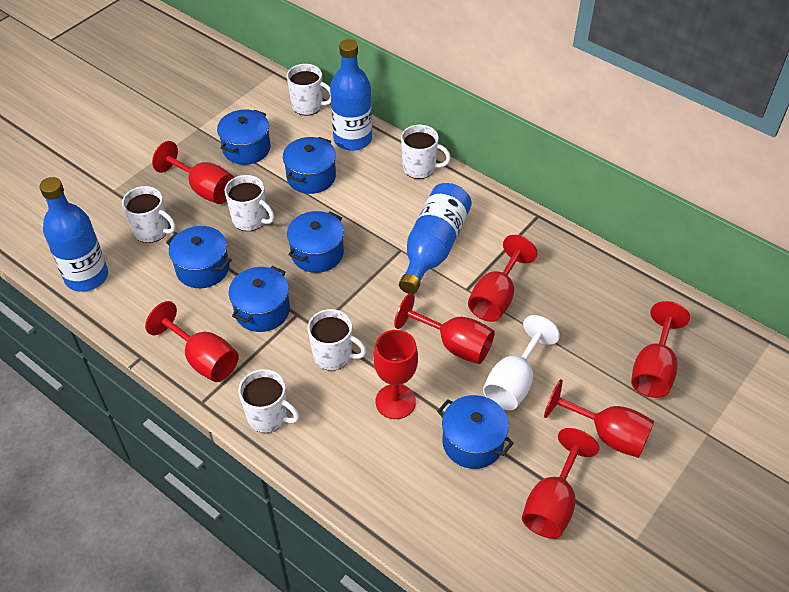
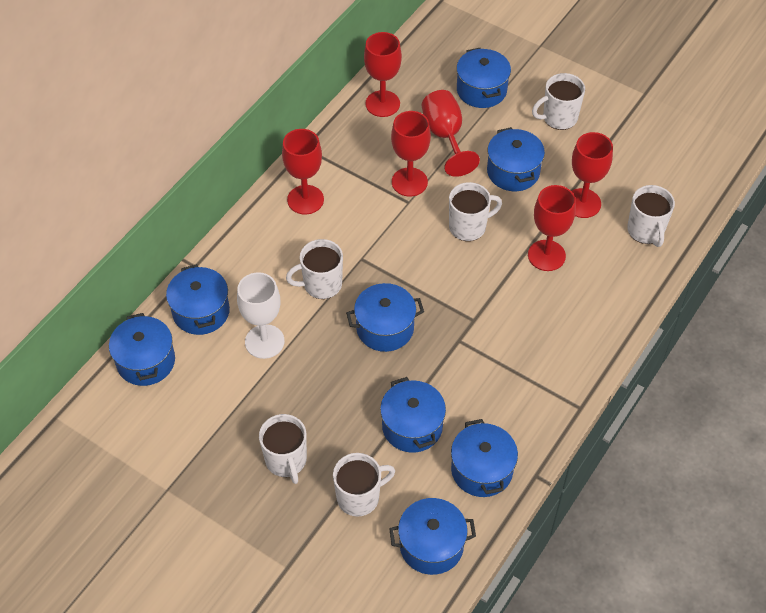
blue bottle: [39,177,108,292] [330,39,372,151] [399,183,472,294] = 3 -> none = 0
blue pot: [166,226,232,288] [217,110,271,165] [229,266,290,332] [283,137,336,194] [287,211,344,273] [437,395,514,469] = 6 -> [109,313,175,386] [166,264,230,335] [346,283,424,352] [380,377,446,453] [389,498,476,575] [451,419,518,497] [457,48,511,108] [487,127,545,191] = 8
red goblet: [145,301,239,382] [152,141,234,204] [373,330,418,419] [394,293,495,364] [468,235,537,322] [522,428,599,539] [544,379,654,458] [631,301,690,398] = 8 -> [282,129,324,215] [364,32,402,117] [391,111,431,197] [422,90,480,177] [528,185,576,271] [572,132,613,218] = 6

